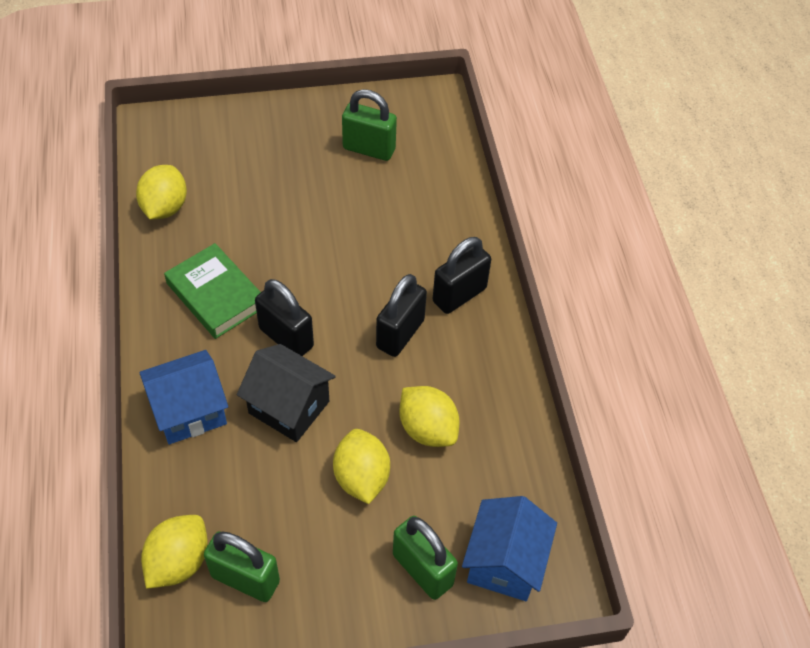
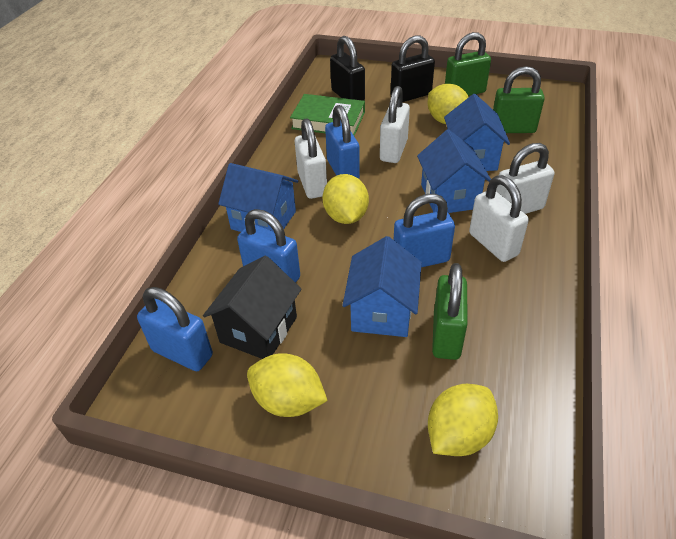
black padlock: [255,279,314,356] [376,274,427,357] [433,237,491,314] = 3 -> [330,36,365,101] [391,35,435,102] = 2
blue house: [139,350,228,444] [462,496,557,601] = 2 -> [218,163,298,232] [342,236,422,337] [417,129,491,213] [444,94,510,171] = 4
blue padlock: none = 0 -> [137,287,213,371] [237,209,300,283] [325,105,360,179] [394,194,455,267] = 4
white padlock: none = 0 -> [295,118,327,199] [380,86,410,163] [469,175,529,262] [496,143,555,214] = 4

